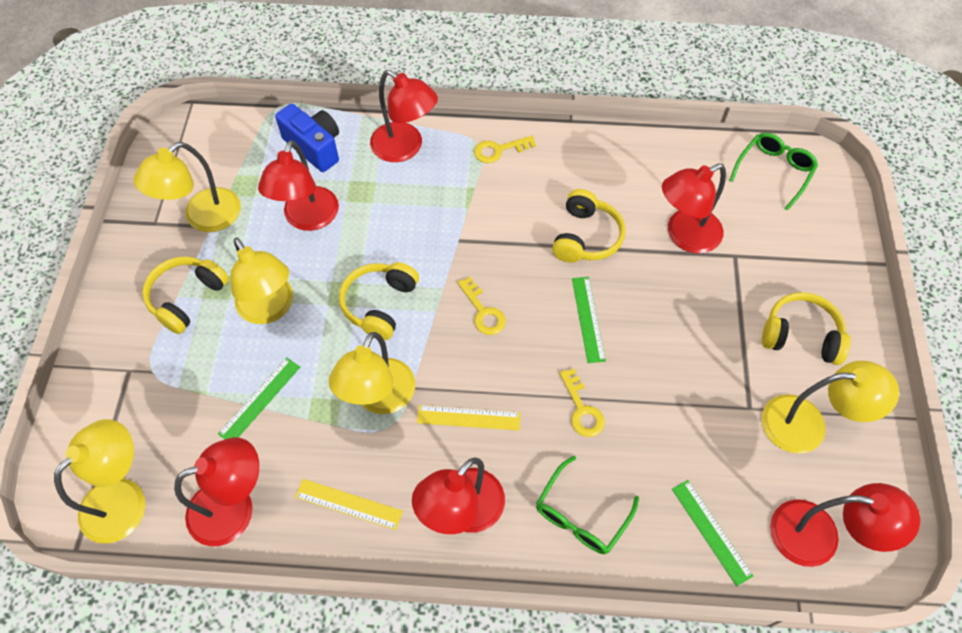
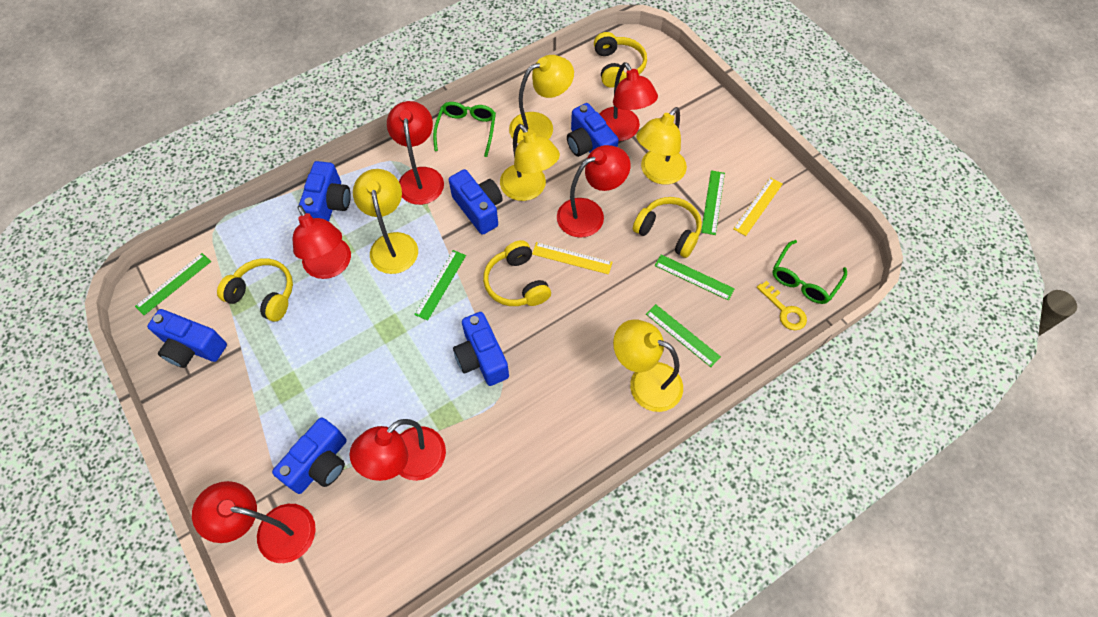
blue camera: [275,104,339,172] = 1 -> [147,309,227,368] [272,417,347,494] [298,161,351,222] [449,169,503,235] [453,312,509,386] [567,103,619,157] = 6
green ruler: [218,357,300,439] [572,277,606,363] [672,480,753,587] = 3 -> [135,253,211,315] [414,250,466,321] [646,304,721,367] [655,254,735,301] [701,170,725,235] = 5
yellow key: [458,277,506,335] [474,136,536,163] [559,368,605,437] = 3 -> [757,281,807,330] = 1

